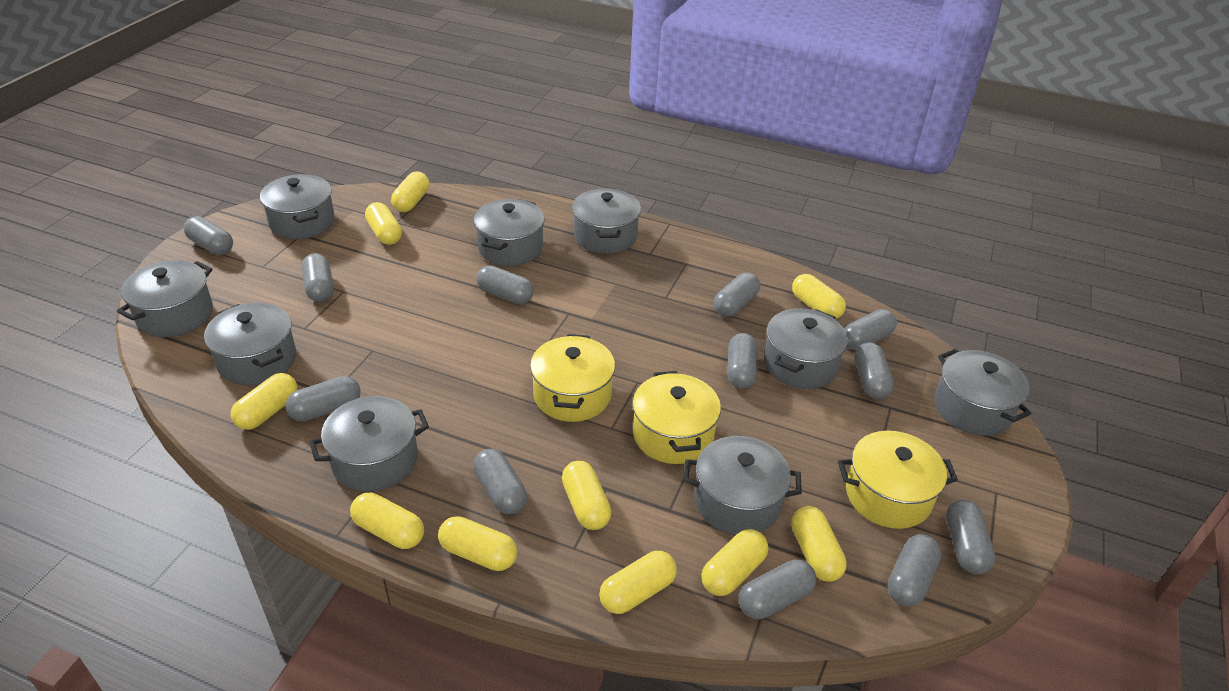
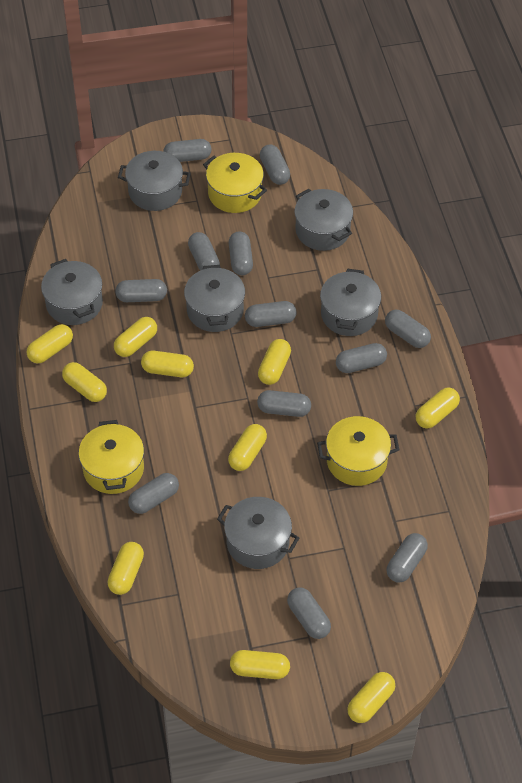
grey pot: [117,260,213,337] [204,303,296,385] [260,174,335,239] [309,396,429,492] [474,199,545,266] [572,188,641,254] [684,436,802,535] [764,308,848,389] [934,349,1032,436] = 9 -> [41,259,103,325] [118,151,191,211] [184,265,245,332] [217,497,299,569] [294,189,353,251] [320,268,381,336] = 6

